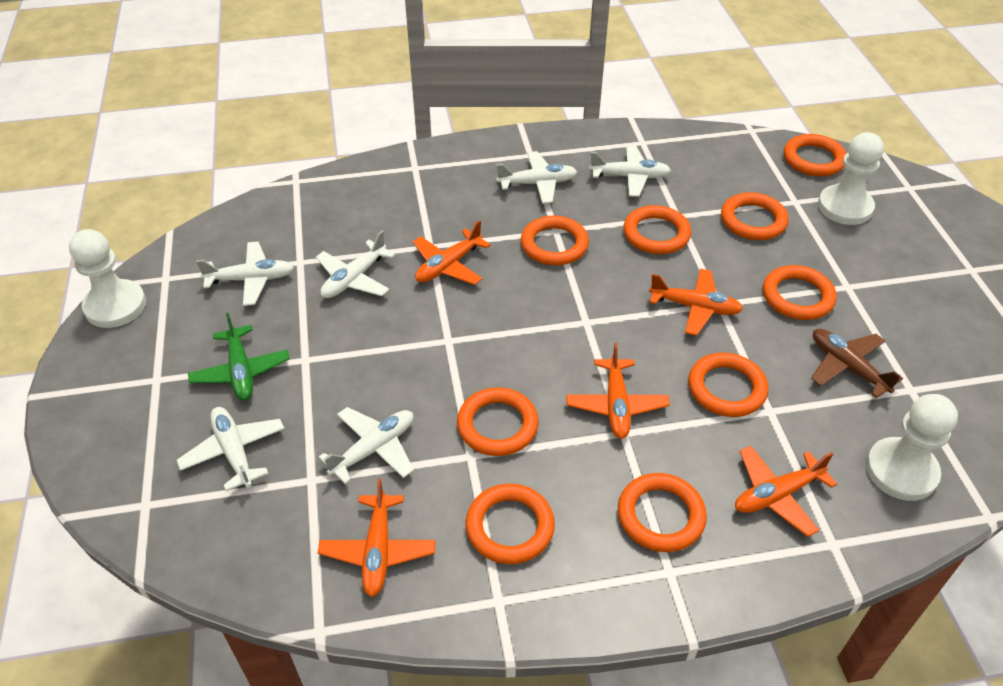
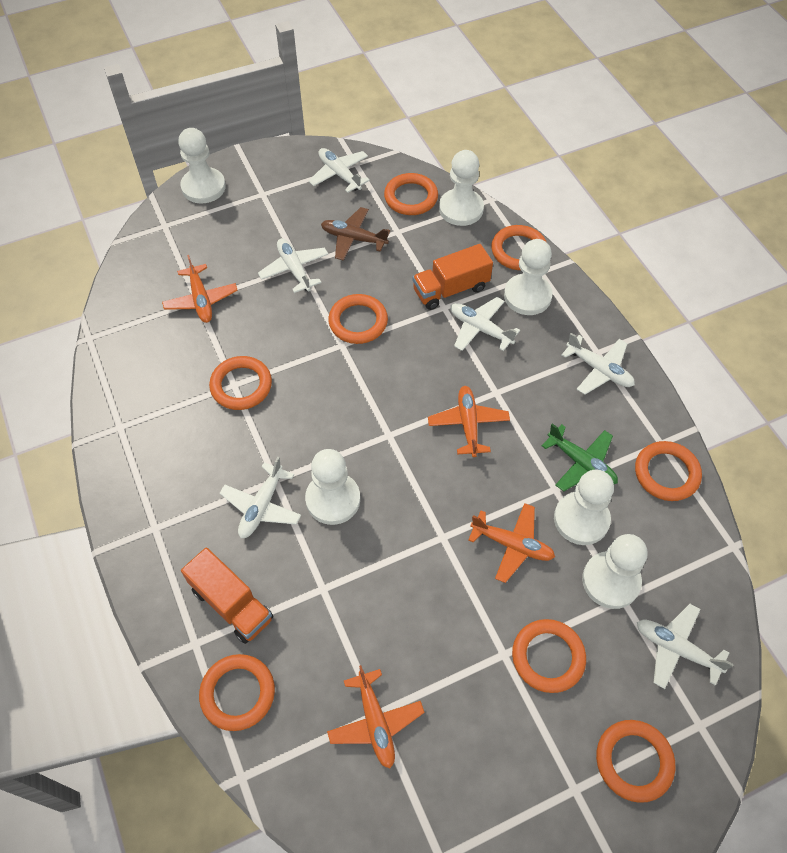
orange plane: [318,478,436,597] [413,220,491,285] [566,343,670,439] [649,269,743,336] [735,446,837,537] = 5 -> [162,255,238,323] [327,665,424,768] [428,386,510,457] [468,503,555,583] = 4
orange ring: [457,387,539,456] [466,484,555,564] [521,215,589,266] [618,473,707,552] [623,205,691,254] [688,353,768,417] [721,192,789,240] [763,265,837,320] [784,134,846,176] = 9 -> [199,654,275,731] [209,356,272,410] [328,294,388,344] [384,173,438,215] [491,225,546,270] [512,619,586,693] [596,720,675,803] [635,441,702,501] = 8
orange truck: none = 0 -> [181,547,273,644] [412,244,493,310] = 2
white pawn: [69,229,146,328] [818,132,884,225] [866,394,958,501] = 3 -> [178,128,226,204] [305,449,360,525] [439,150,484,226] [504,239,553,315] [554,470,614,545] [582,534,647,609] = 6

